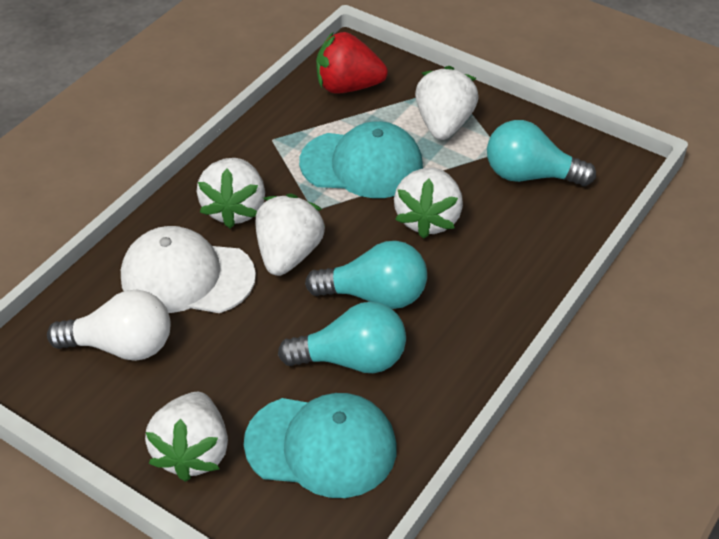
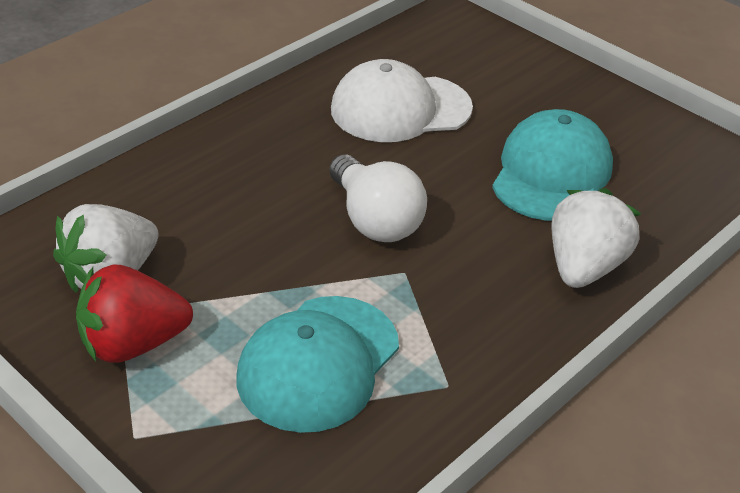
turquoise light bulb: [278,302,406,373] [305,241,427,309] [487,120,596,186] = 3 -> none = 0
white strawberry: [145,392,228,482] [196,158,265,228] [256,193,325,276] [394,168,463,239] [415,66,479,140] = 5 -> [53,204,158,293] [551,188,641,288] = 2

